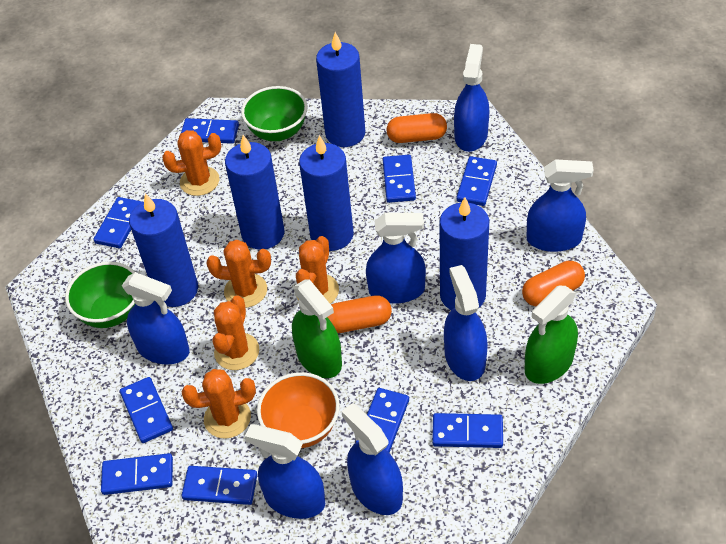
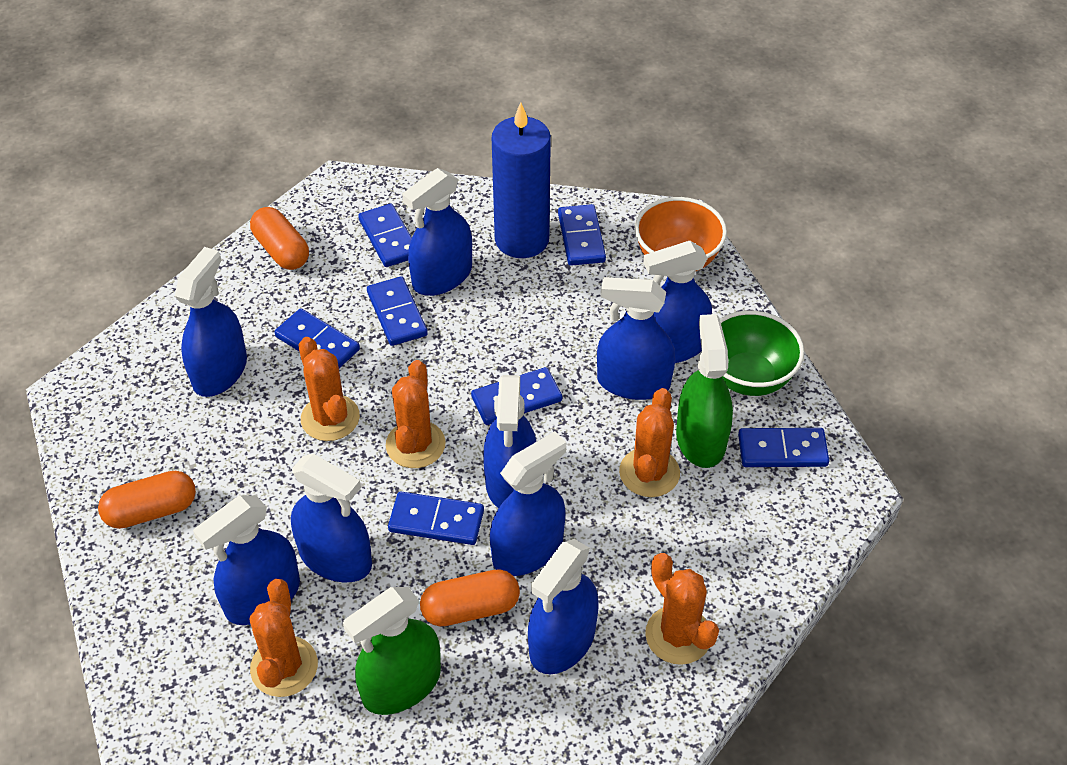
blue candle: [129,193,198,307] [225,135,285,250] [299,135,354,251] [316,32,365,147] [439,197,489,310] = 5 -> [492,102,551,258] = 1
blue domino: [94,197,142,248] [101,453,173,495] [120,377,173,443] [181,118,239,144] [182,466,257,505] [356,388,409,453] [383,155,416,203] [432,413,503,448] [456,156,497,206] = 9 -> [275,308,360,368] [358,204,412,267] [367,276,428,346] [388,492,484,545] [471,367,562,425] [558,204,606,266] [738,428,829,467] = 7
blue spray bottle: [122,272,189,364] [245,424,325,519] [341,403,403,515] [366,213,426,304] [444,265,488,381] [454,44,489,152] [526,159,594,252] = 7 -> [175,247,247,397] [193,495,300,625] [291,453,372,583] [402,168,472,296] [483,375,536,508] [490,431,566,576] [528,539,598,674] [597,277,675,400] [643,241,712,363] = 9
green bowl: [65,262,135,328] [241,86,307,141] = 2 -> [720,310,805,396] = 1

